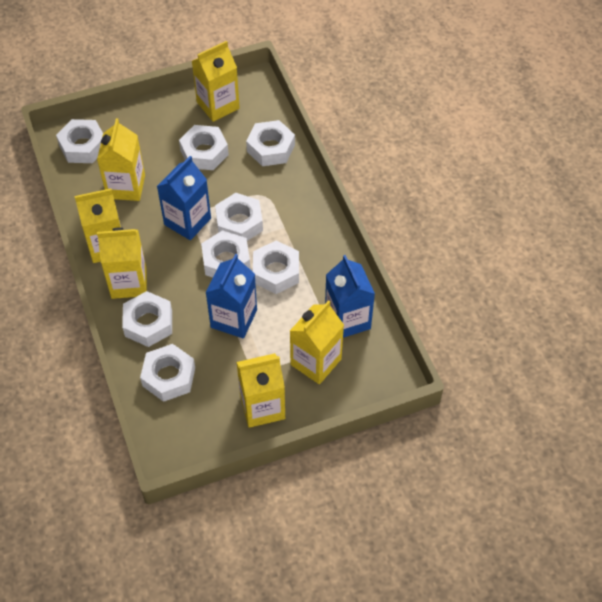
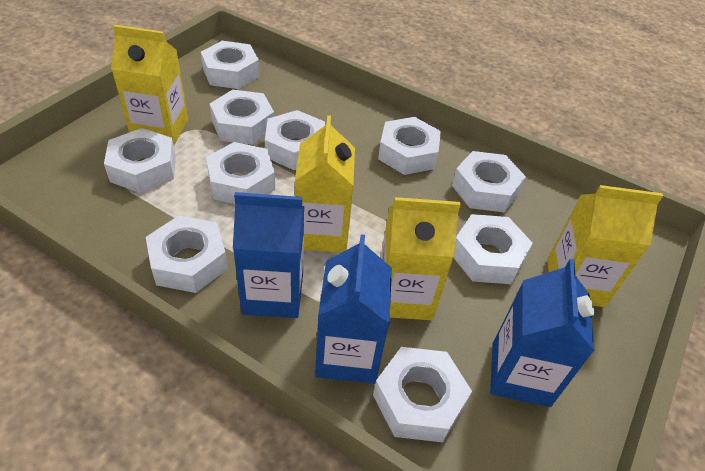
white nut: [56,119,103,163] [122,291,172,347] [140,344,195,402] [179,125,229,170] [201,230,250,278] [215,193,263,241] [246,120,295,166] [253,240,299,294] = 8 -> [104,128,176,193] [146,216,228,293] [201,41,260,89] [206,142,275,204] [210,89,274,145] [265,110,325,170] [373,347,472,442] [378,117,441,175] [452,151,526,212] [453,214,533,284] = 10
yellow carton: [75,188,121,263] [97,118,145,201] [97,227,147,299] [192,41,240,122] [236,353,285,428] [290,300,344,384] = 6 -> [111,25,188,145] [295,115,355,253] [380,197,461,320] [547,185,663,307] = 4

